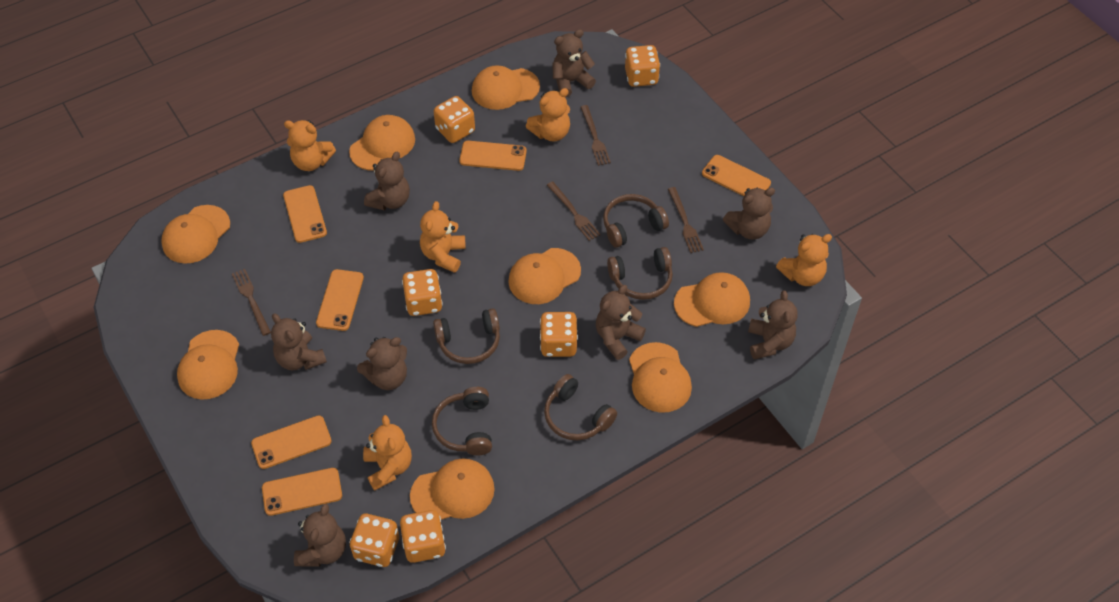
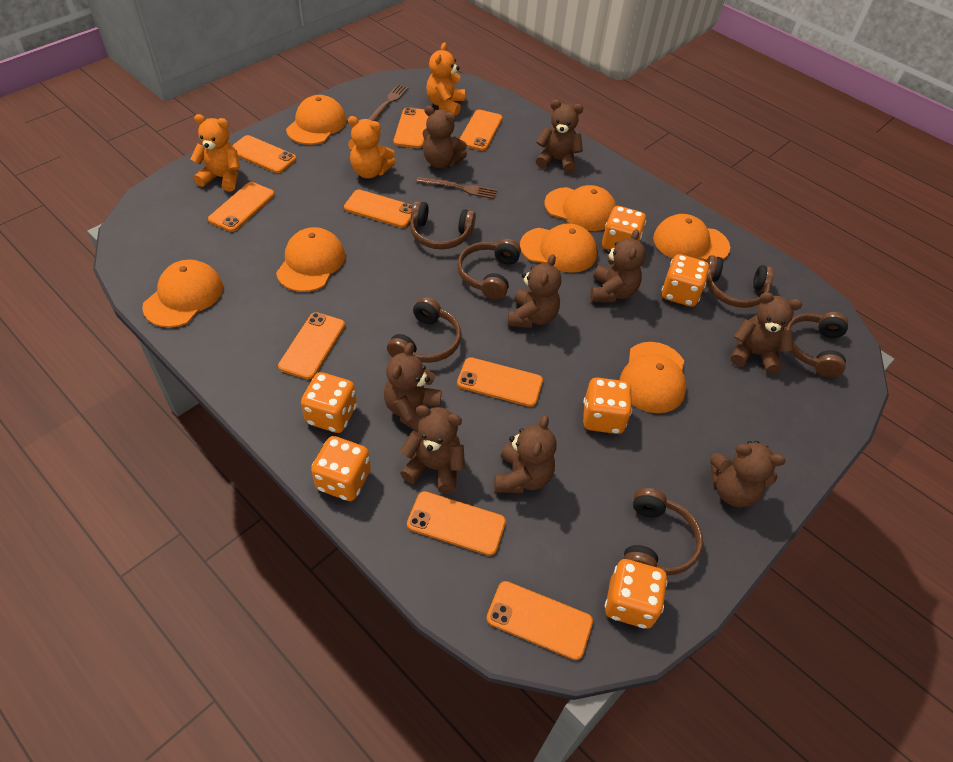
brown fork: [232,269,271,336] [547,181,601,241] [581,105,611,166] [668,187,704,253] = 4 -> [369,84,408,121] [416,176,497,199] = 2
brown headphones: [432,387,492,456] [433,308,500,364] [544,374,617,440] [603,194,669,248] [607,247,673,300] = 5 -> [387,297,462,363] [410,201,476,250] [457,239,521,300] [623,488,703,575] [706,255,774,308] [784,312,848,378] = 6
brown teddy bear: [271,313,327,370] [294,503,346,567] [357,337,407,390] [364,152,410,210] [552,29,596,97] [596,285,646,360] [723,187,775,239] [748,290,798,360] = 8 -> [384,343,442,433] [400,405,465,493] [422,106,467,168] [494,415,556,493] [508,254,561,328] [536,100,583,173] [590,229,646,302] [710,441,785,507] [731,292,802,374] = 9
orange cap: [161,205,230,264] [177,330,239,400] [349,115,415,171] [410,458,495,520] [472,65,540,110] [508,248,581,304] [629,342,692,413] [674,272,750,327] = 8 -> [142,259,223,328] [276,227,345,292] [286,95,346,145] [520,223,597,273] [544,185,616,231] [620,342,686,413] [653,214,730,261] = 7
orange phone: [251,415,332,469] [262,468,342,516] [283,185,327,243] [316,269,364,331] [459,141,527,171] [702,155,771,196] = 6 -> [208,182,275,232] [232,135,296,173] [278,312,345,380] [344,190,413,228] [393,107,428,148] [407,491,506,556] [457,357,543,407] [460,110,502,151] [486,581,593,660] = 9
orange teddy bear: [284,120,336,171] [363,415,412,491] [420,201,466,273] [526,88,570,142] [776,234,832,286] = 5 -> [190,114,240,191] [348,116,395,178] [426,42,465,116] = 3

